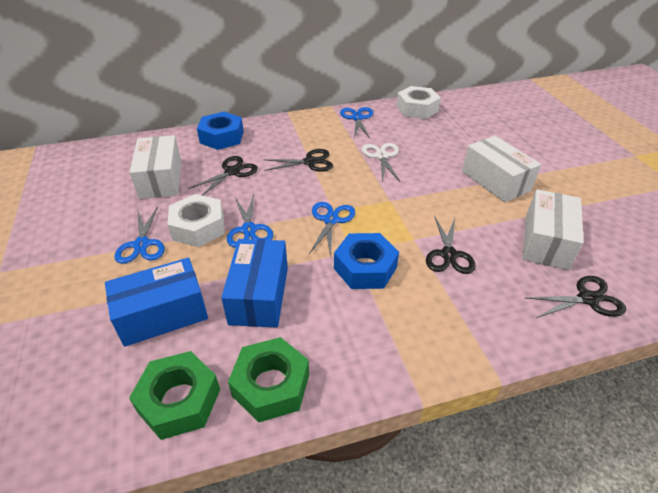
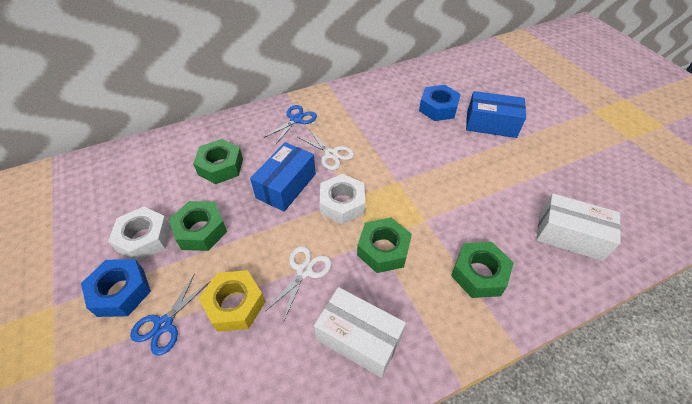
black scissors: [188,156,258,196] [263,149,333,172] [426,217,476,274] [526,276,626,318] = 4 -> none = 0
blue scissors: [114,206,165,264] [227,195,273,248] [309,202,355,259] [340,107,373,138] = 4 -> [130,273,210,355] [264,105,317,145] = 2
green nut: [129,351,220,440] [228,337,309,422] = 2 -> [169,201,227,251] [193,139,243,184] [357,218,412,273] [451,242,514,298] = 4
white box: [129,135,181,199] [462,136,541,202] [523,189,584,270] = 3 -> [314,287,406,378] [536,193,621,261] = 2
white scissors: [362,143,400,182] = 1 -> [266,246,332,320] [298,129,354,170] = 2
yellow nut: none = 0 -> [199,270,265,332] = 1

